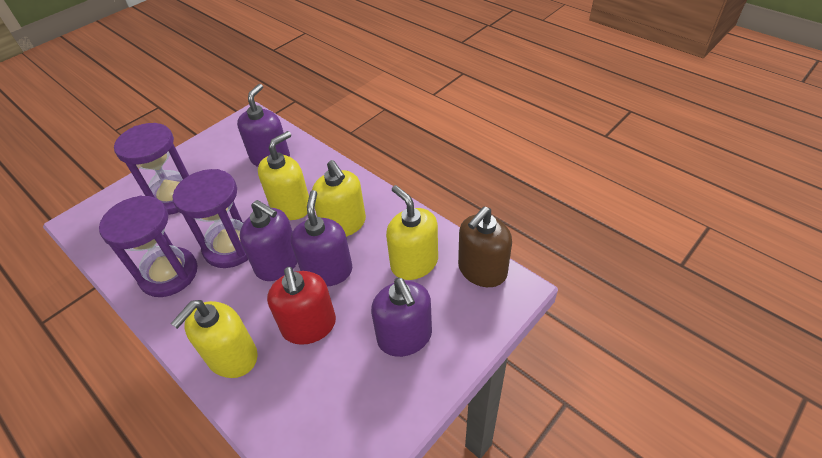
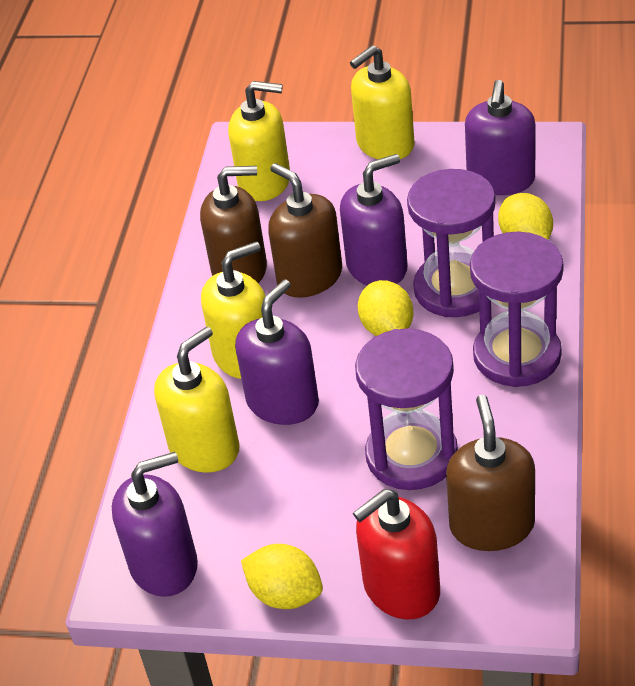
brown soap dispenser: [458,207,512,287] = 1 -> [200,166,267,283] [268,163,342,298] [446,395,535,551] = 3
yellow lemon: none = 0 -> [241,544,323,609] [358,280,414,336] [498,193,553,240] = 3

